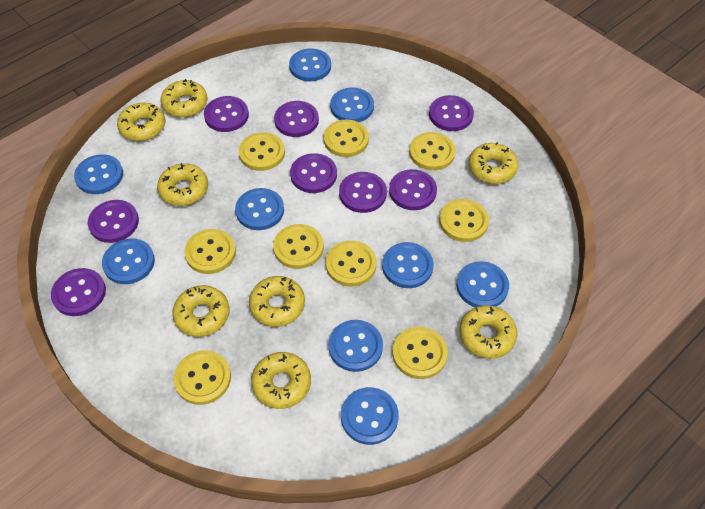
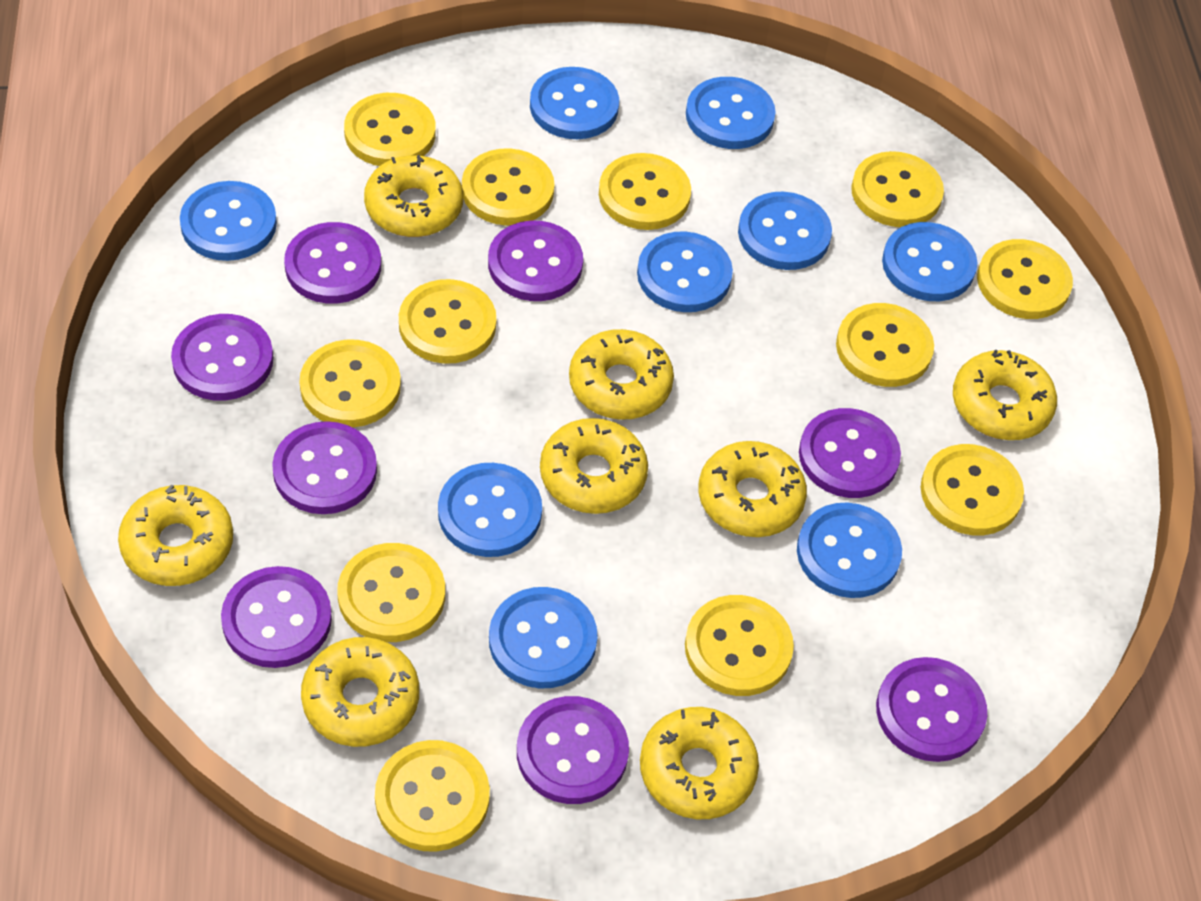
yellow button: [174,350,231,405] [184,229,236,274] [239,132,285,171] [273,224,324,269] [324,119,369,157] [326,240,377,287] [393,327,448,379] [409,132,456,170] [439,199,489,242] = 9 -> [299,339,401,427] [337,543,445,642] [344,93,435,166] [375,740,490,852] [399,279,496,364] [462,148,555,226] [599,153,691,230] [685,595,794,696] [836,303,934,387] [851,151,944,227] [921,444,1024,535] [977,239,1073,319] = 12

